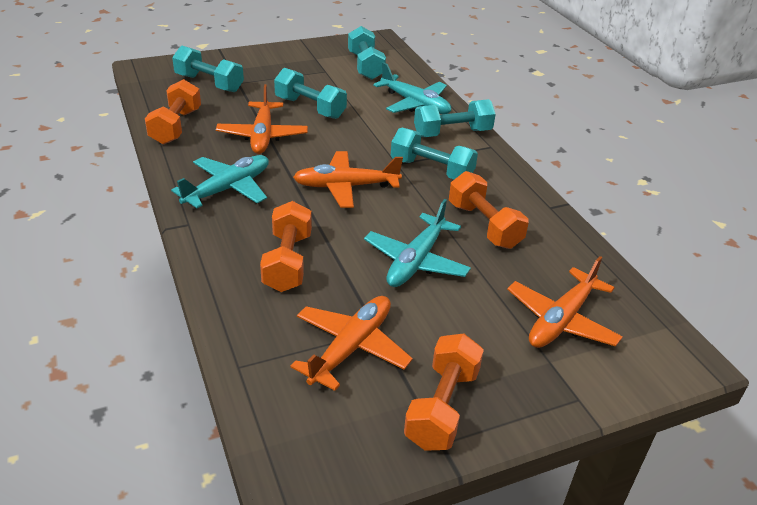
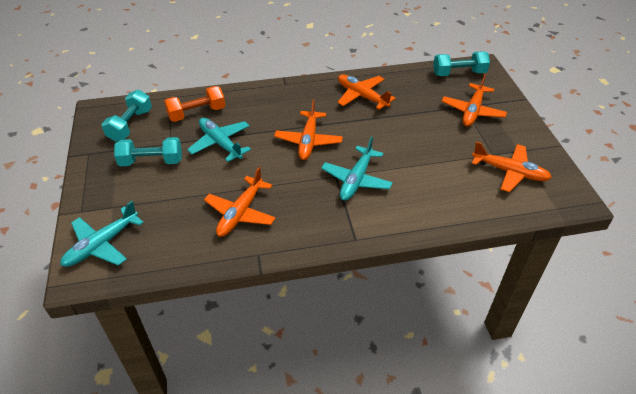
orange dumbbell: [145,79,201,144] [260,201,312,292] [404,333,484,451] [449,171,529,249] = 4 -> [164,86,225,122] = 1
orange plane: [216,84,308,154] [290,296,413,391] [293,151,403,208] [507,256,623,348] = 4 -> [204,167,276,237] [274,99,343,160] [337,74,396,110] [442,74,507,127] [472,142,552,192] = 5
turquoise dumbbell: [172,46,244,92] [274,68,347,119] [348,26,386,80] [391,128,478,179] [414,99,496,137] = 5 -> [101,90,152,142] [114,137,182,166] [433,51,490,76] = 3

